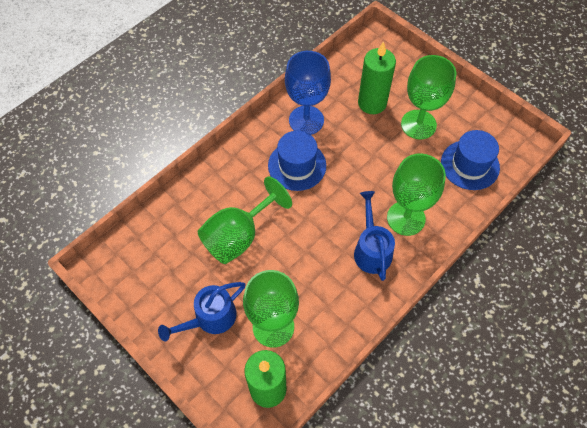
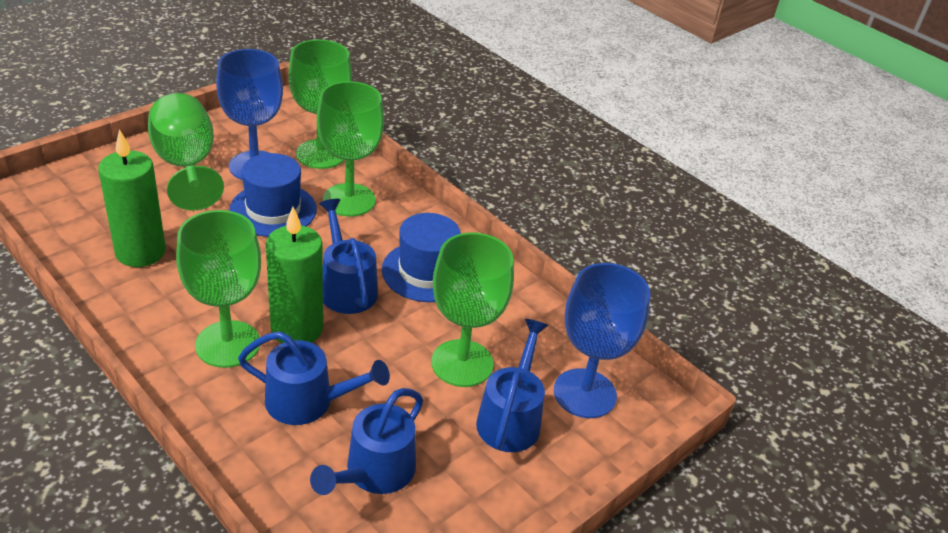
blue goblet: [285,51,331,135] = 1 -> [216,49,283,180] [554,263,650,418] = 2
blue watering can: [158,282,246,341] [354,191,395,281] = 2 -> [238,331,390,425] [310,388,423,495] [319,199,378,314] [476,319,549,452] = 4
green goblet: [198,176,292,264] [243,270,299,348] [387,153,446,236] [401,55,456,139] = 4 -> [148,93,224,210] [176,210,261,368] [288,39,352,169] [317,81,384,217] [431,232,514,387] = 5

